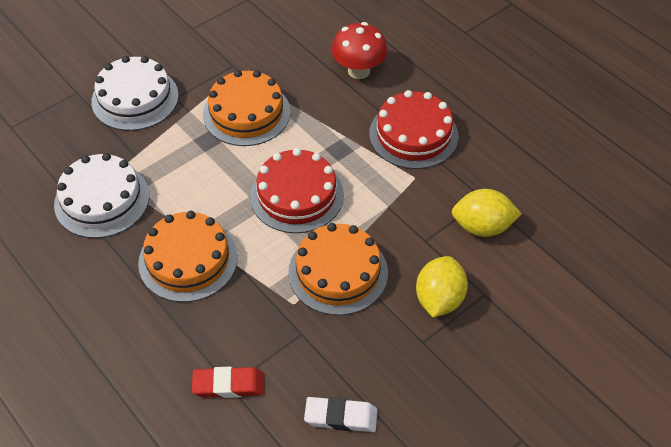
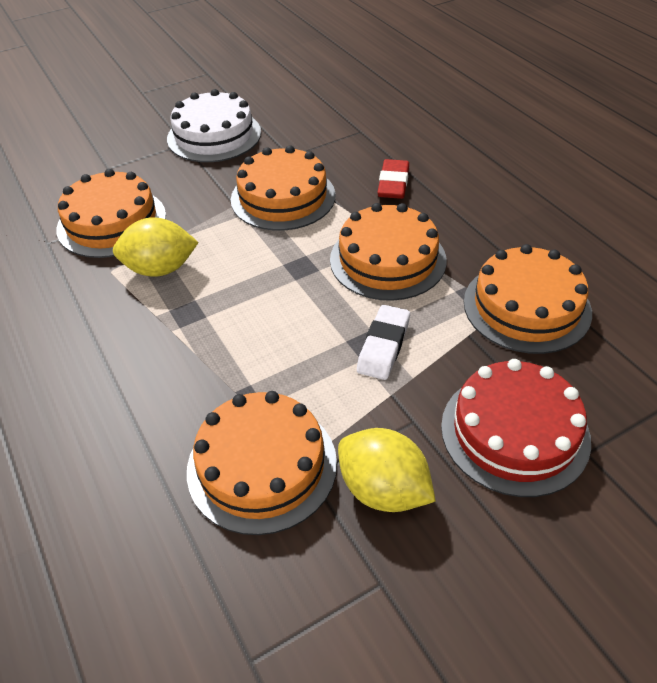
orange cake: [138,211,238,302] [203,70,290,146] [288,223,388,315] = 3 -> [56,169,166,258] [187,391,337,535] [231,145,335,231] [330,203,447,301] [464,244,592,354] = 5
red cake: [250,148,344,233] [369,90,459,169] = 2 -> [441,359,591,497] = 1
red mushroom: [332,22,388,79] = 1 -> none = 0
white cake: [54,153,149,238] [92,56,179,131] = 2 -> [167,89,261,162] = 1

